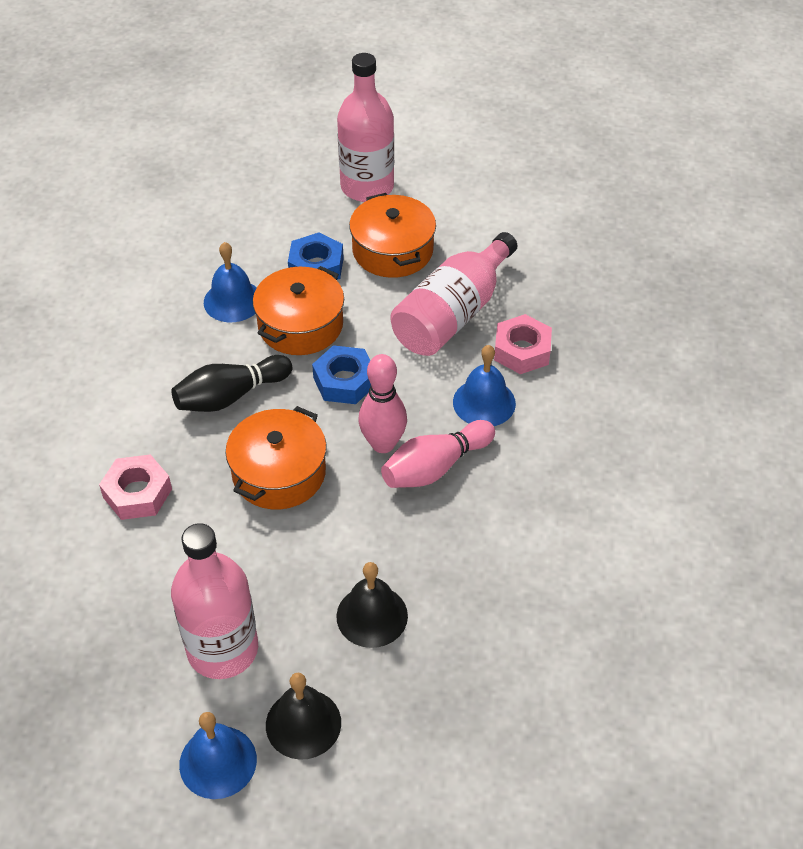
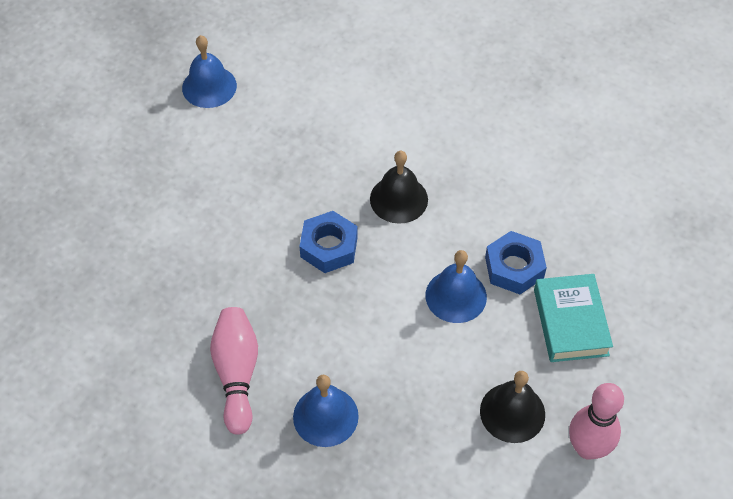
black bowling pin: [171,355,292,412] = 1 -> none = 0
orange pot: [225,406,327,509] [253,266,344,355] [349,193,436,278] = 3 -> none = 0
pink bottle: [171,523,258,679] [337,53,394,202] [391,232,517,356] = 3 -> none = 0
pink nut: [99,454,172,520] [494,314,552,374] = 2 -> none = 0
turquoise book: none = 0 -> [534,274,613,362] = 1

